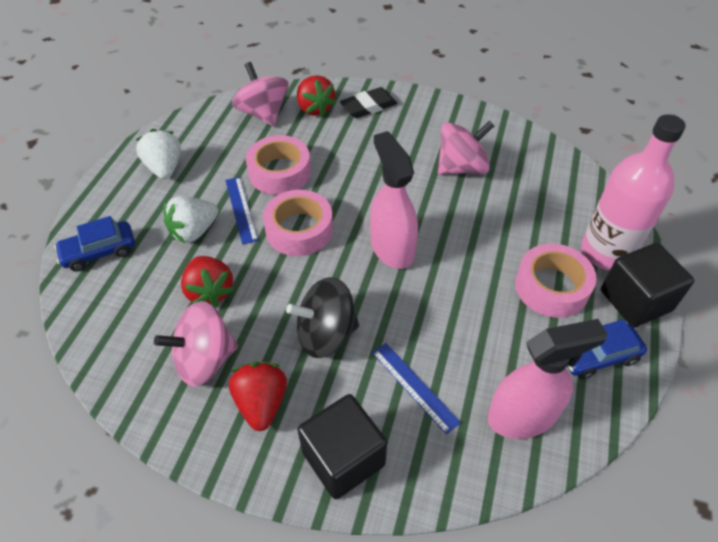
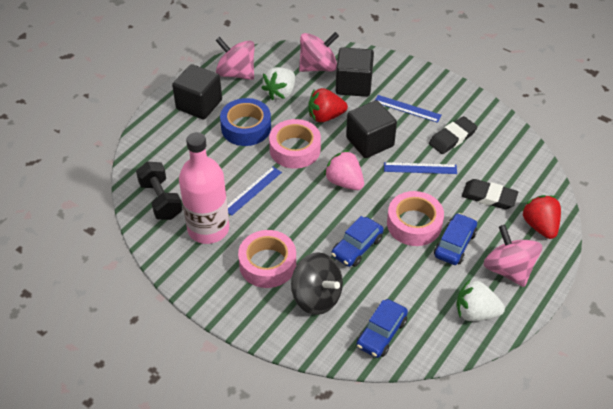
black cube: [298,394,387,499] [601,243,694,327] = 2 -> [172,64,222,120] [336,47,374,97] [346,100,397,158] = 3
black dumbbell: none = 0 -> [136,161,183,220] = 1
black eraser: [340,87,397,118] = 1 -> [429,116,478,154] [462,179,518,209] = 2
blue car: [54,216,135,272] [567,319,647,380] = 2 -> [331,216,384,267] [356,299,408,358] [434,213,477,265] = 3
blue ruler: [225,177,258,245] [372,343,461,435] = 2 -> [228,167,282,216] [375,95,442,123] [384,162,457,174] = 3
blue tape: none = 0 -> [220,98,271,146] = 1
pink spray bottle: [370,131,418,269] [488,319,608,439] = 2 -> none = 0
pink strawberry: none = 0 -> [324,150,364,190] = 1
red strawberry: [181,256,234,307] [229,362,287,431] [297,75,336,117] = 3 -> [309,88,348,122] [522,195,561,239] = 2

